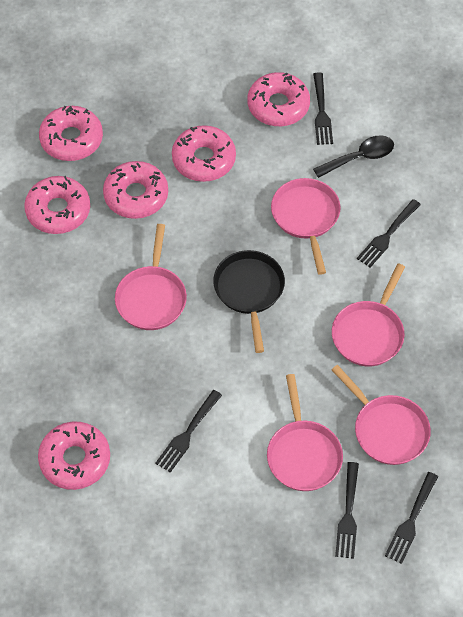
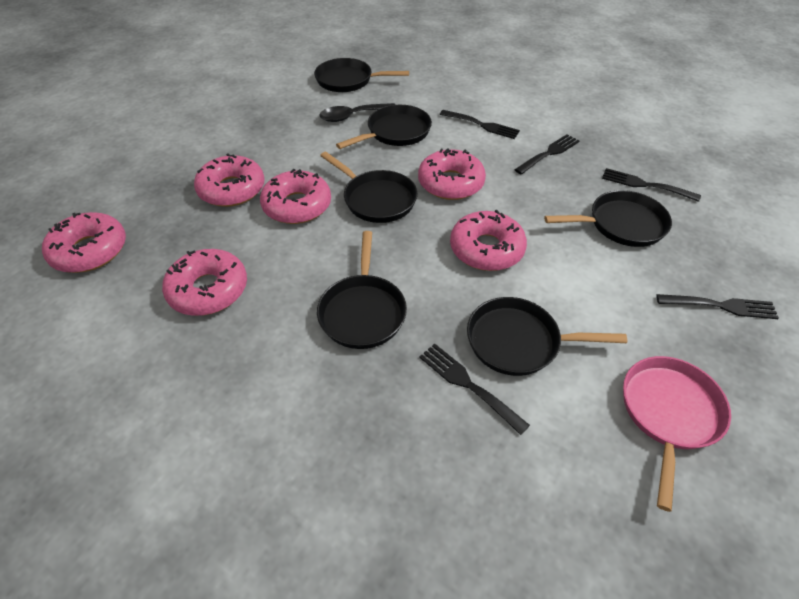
black pan: [213,250,285,353] = 1 -> [314,58,409,92] [317,231,407,349] [320,152,418,223] [336,105,432,149] [467,297,627,376] [544,190,672,247] = 6
pink pan: [115,224,187,330] [267,374,343,491] [271,178,340,275] [331,365,431,465] [332,263,405,366] = 5 -> [623,356,731,512] = 1

